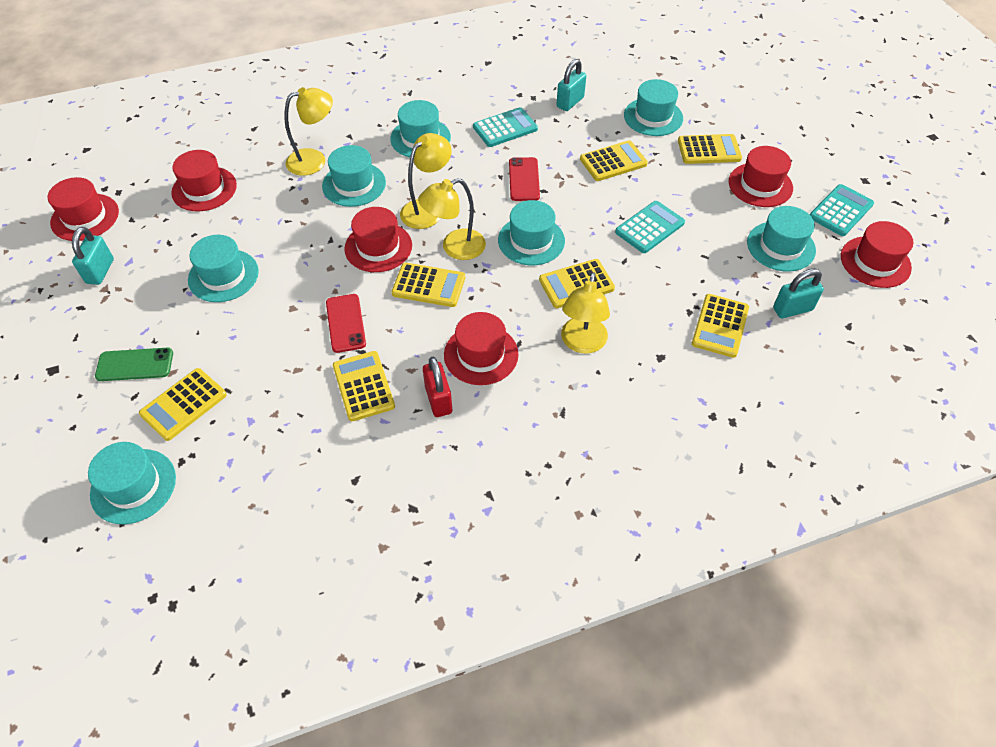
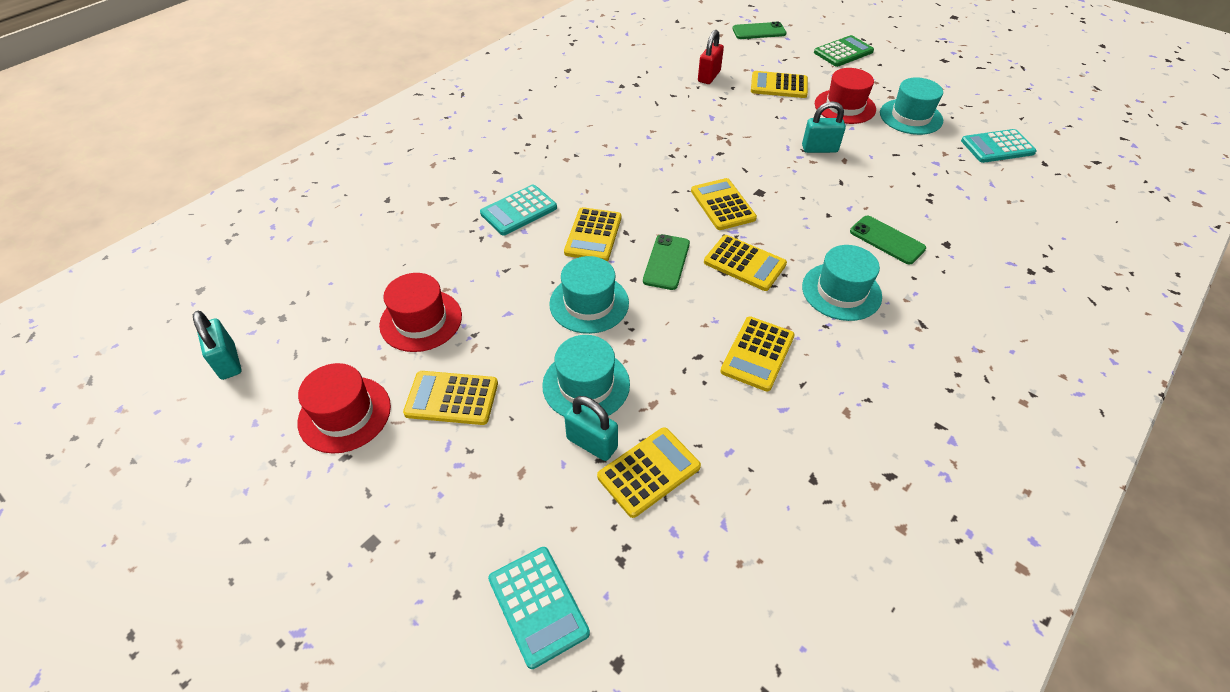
green calculator: none = 0 -> [814,35,874,67] = 1
green phone: [95,348,173,381] = 1 -> [643,234,690,290] [732,22,786,39] [850,216,926,265] = 3
red hat: [48,177,119,241] [171,150,237,211] [344,207,412,272] [444,312,519,385] [729,146,793,207] [841,221,913,288] = 6 -> [298,363,391,454] [379,273,462,352] [815,68,876,124] = 3
red phone: [326,294,366,353] [509,157,540,201] = 2 -> none = 0
turquoise hat: [88,442,176,524] [188,235,259,302] [322,145,386,207] [390,100,451,157] [498,200,565,265] [624,79,683,136] [747,206,816,272] = 7 -> [542,335,630,417] [549,256,629,334] [802,245,882,321] [880,77,943,135] = 4
yellow lamp: [284,87,333,176] [400,133,452,229] [418,178,486,260] [561,272,610,354] = 4 -> none = 0

